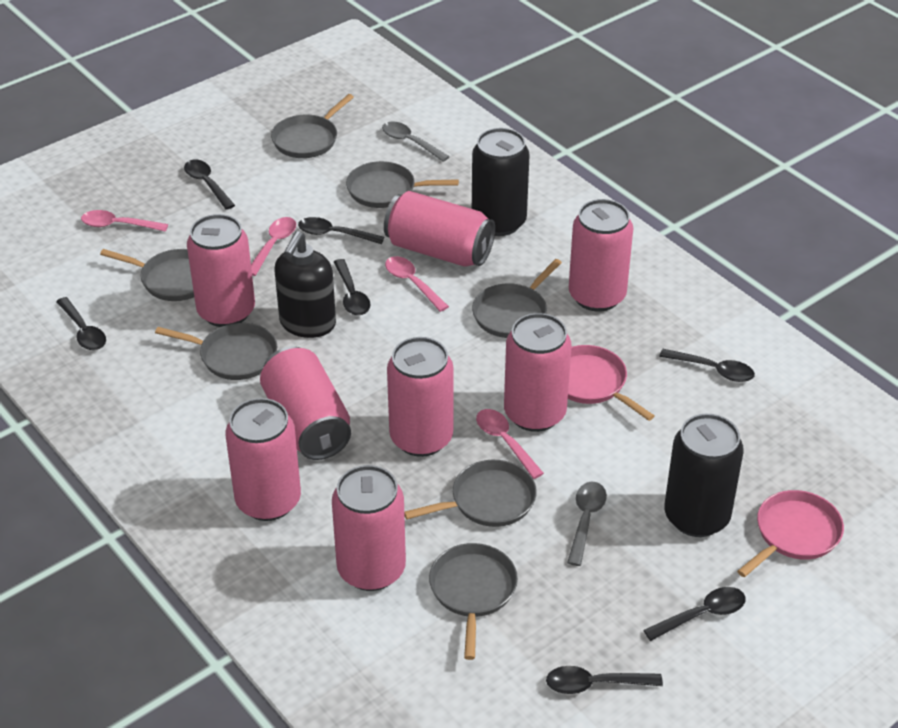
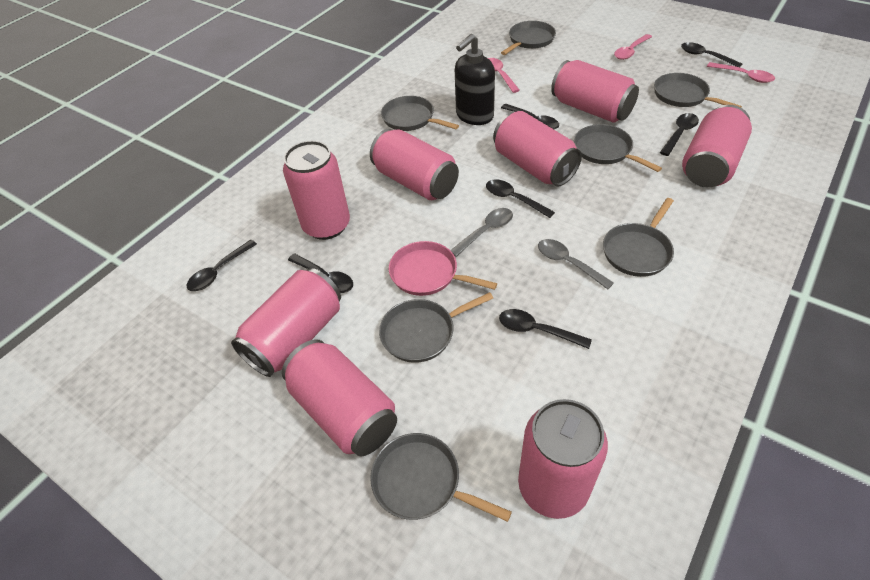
black can: [472,128,530,236] [664,414,744,537] = 2 -> none = 0
pink pan: [568,345,654,421] [737,490,844,577] = 2 -> [389,241,497,296] = 1
pink spoon: [81,210,168,232] [251,217,296,276] [385,256,449,312] [476,409,544,479] = 4 -> [488,58,520,93] [614,34,652,60] [707,62,775,83] = 3

